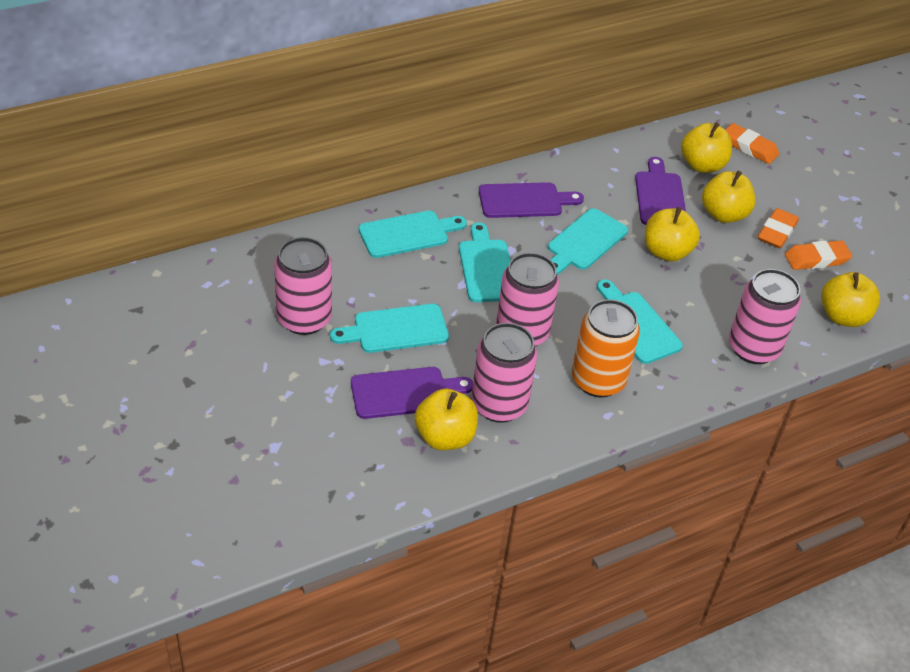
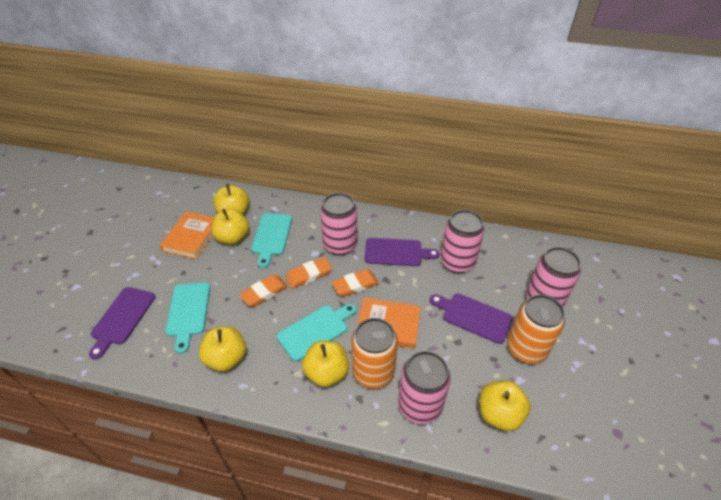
orange book: none = 0 -> [159,211,214,259] [357,297,421,349] = 2
orange can: [572,299,640,398] = 1 -> [351,318,398,389] [507,295,565,364] = 2
turquoise cutting board: [330,304,449,353] [359,211,467,258] [459,222,511,302] [548,208,628,275] [597,279,683,364] = 5 -> [165,283,210,354] [251,213,292,268] [277,304,356,361] = 3

